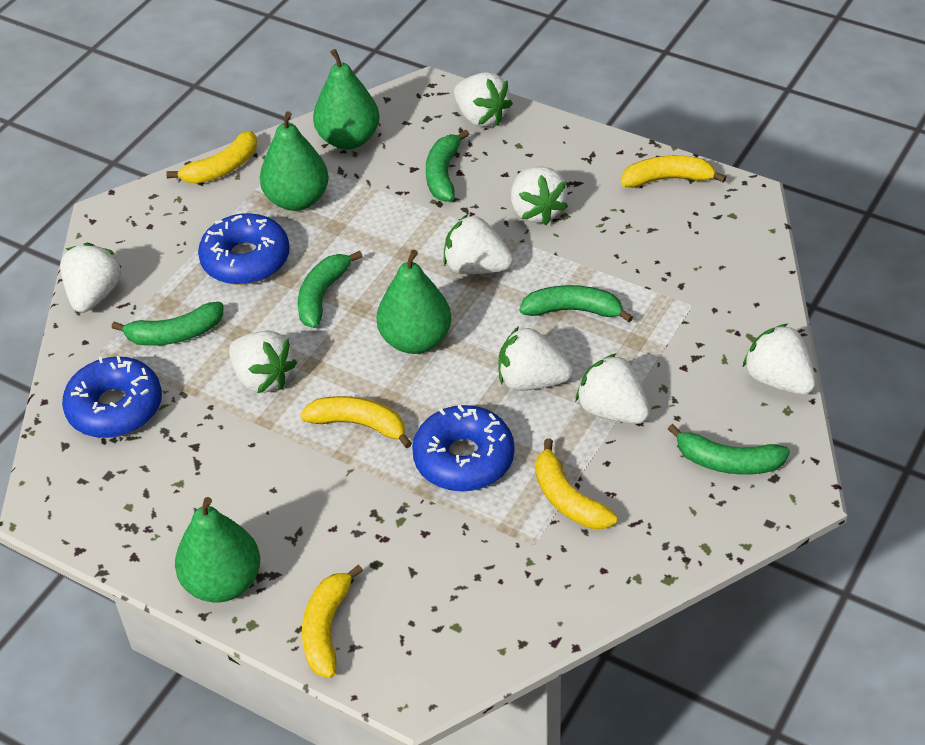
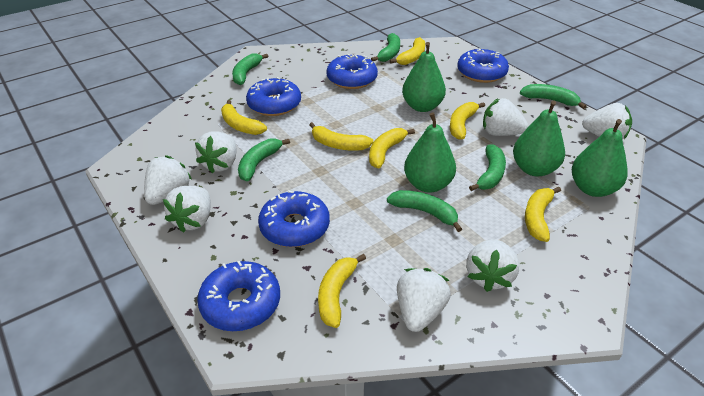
blue donut: [62,356,162,438] [198,213,289,285] [412,405,515,492] = 3 -> [197,261,280,331] [246,77,301,116] [258,190,330,247] [327,54,378,89] [457,48,509,83] = 5
green banana: [111,302,224,346] [298,251,363,328] [426,130,469,201] [519,285,633,322] [668,424,790,475] = 5 -> [232,53,268,85] [238,138,290,181] [371,33,400,62] [387,190,462,232] [469,144,506,191] [520,84,587,109] = 6
white strawberry: [60,243,122,313] [229,331,297,393] [443,214,513,274] [454,72,513,127] [498,326,573,391] [511,166,568,225] [576,353,650,424] [743,324,816,395] = 8 -> [144,155,192,205] [163,186,211,233] [195,132,237,174] [397,268,451,332] [466,239,519,292] [483,98,528,136] [582,103,632,139] = 7
yellow banana: [166,131,257,184] [300,396,412,448] [302,565,363,678] [535,438,617,529] [621,156,727,188] = 5 -> [221,100,267,135] [309,122,374,151] [318,254,366,328] [369,128,415,168] [390,37,425,65] [450,102,485,140] [525,187,561,242] = 7

